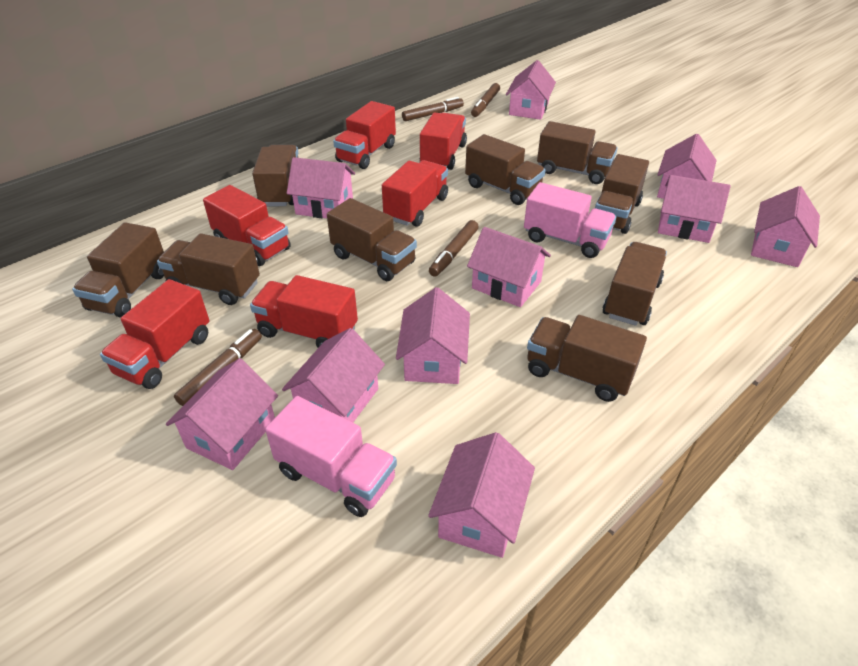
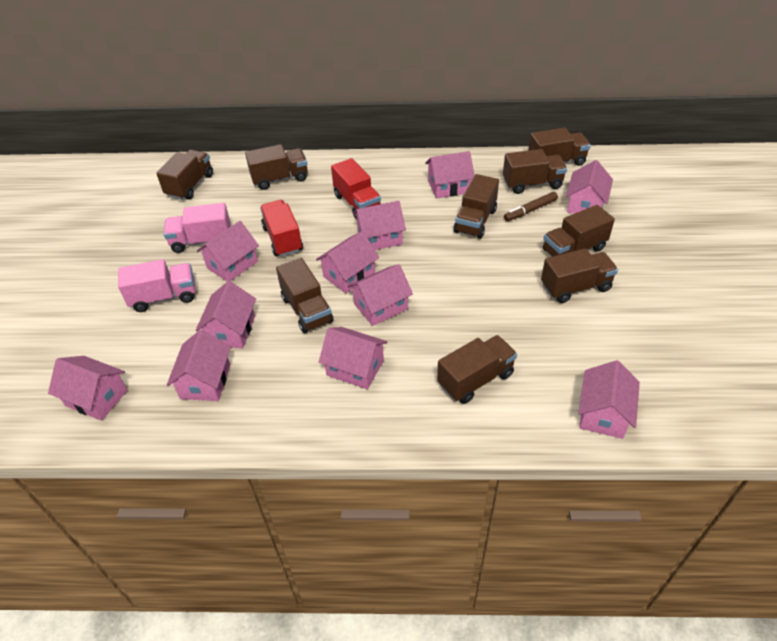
brown marker: [174,329,262,406] [402,97,464,121] [429,220,479,277] [471,83,500,117] = 4 -> [504,192,558,221] = 1
pink house: [166,358,278,470] [282,328,385,423] [287,157,355,218] [396,287,470,384] [428,432,535,558] [467,227,551,307] [506,60,556,120] [657,134,717,199] [658,175,730,243] [751,186,820,267] = 10 -> [48,356,128,421] [167,330,231,401] [195,281,256,348] [197,221,259,282] [316,231,379,293] [319,327,388,389] [348,264,413,326] [353,201,406,250] [425,151,474,199] [566,160,613,214] [578,360,640,439] = 11
red truck: [100,279,209,389] [203,185,291,266] [250,275,358,348] [333,101,396,169] [382,160,448,226] [420,112,467,170] = 6 -> [260,200,303,257] [331,158,381,219] = 2

